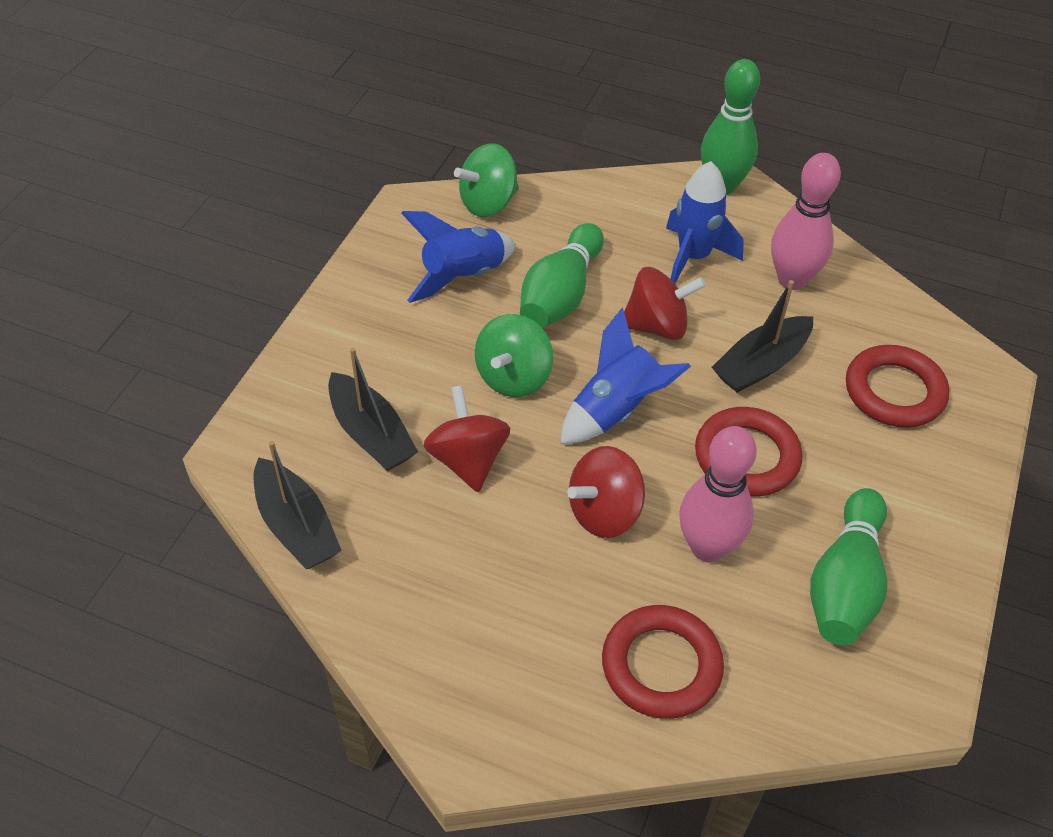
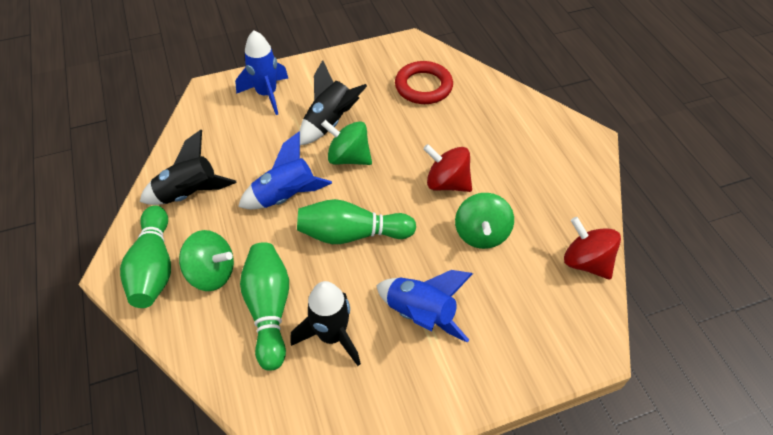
black boat: [253,441,342,569] [328,348,418,471] [712,280,813,393] = 3 -> none = 0
black rocket: none = 0 -> [140,130,236,205] [291,281,361,366] [299,60,367,145] = 3
green spinning top: [454,143,519,217] [475,314,553,397] = 2 -> [179,230,234,291] [321,120,372,165] [455,193,514,249] = 3
pink bowling pin: [679,426,757,562] [771,153,841,290] = 2 -> none = 0
red ring: [602,605,724,719] [695,407,802,496] [846,345,949,428] = 3 -> [395,61,453,104] = 1
red spinning top: [423,385,510,492] [567,446,645,538] [624,267,706,340] = 3 -> [423,144,472,192] [564,217,621,280] = 2

